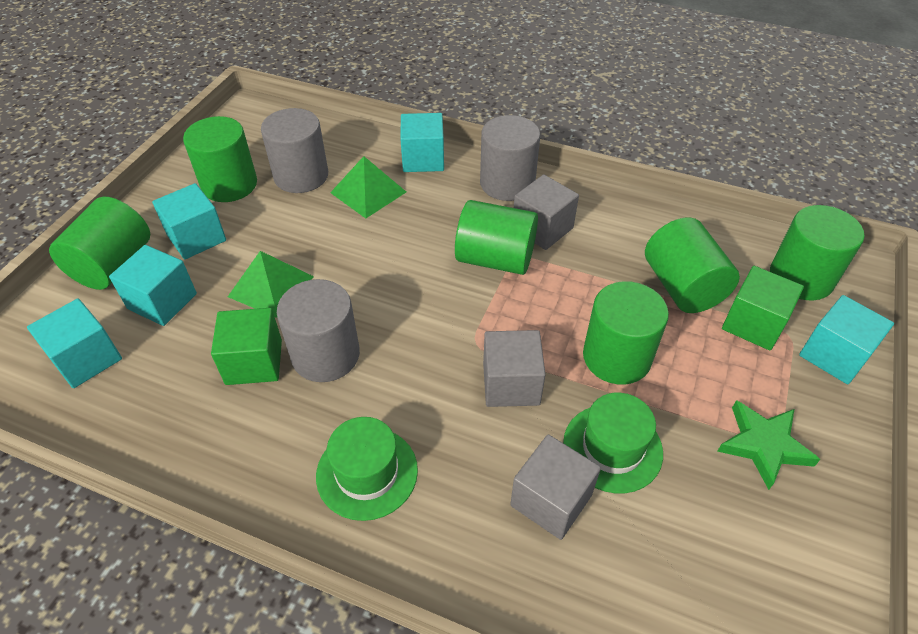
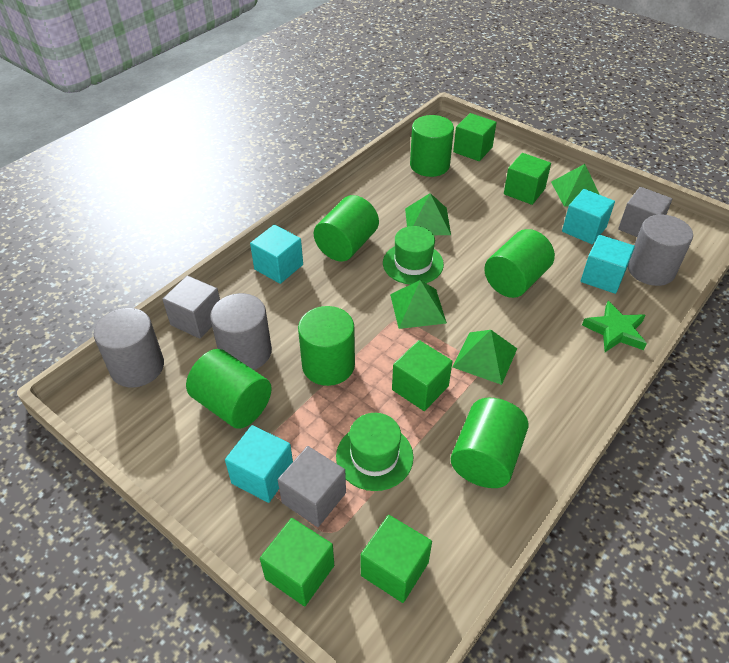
green cube: [211,308,282,385] [722,266,804,350] = 2 -> [260,518,334,606] [360,515,432,603] [392,340,452,411] [453,113,497,161] [504,153,551,205] = 5
green pyramid: [228,251,314,318] [330,156,406,218] = 2 -> [390,280,447,329] [405,193,451,235] [453,330,517,385] [551,164,600,207] = 4
turquoise cube: [27,298,122,388] [109,245,197,326] [152,183,226,259] [400,113,444,172] [799,295,894,384] = 5 -> [225,425,293,503] [250,225,303,284] [562,189,615,244] [581,235,635,294] = 4

